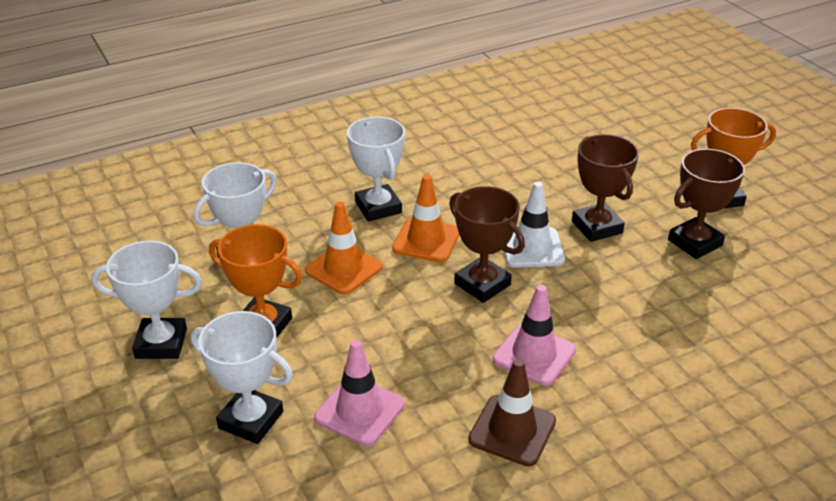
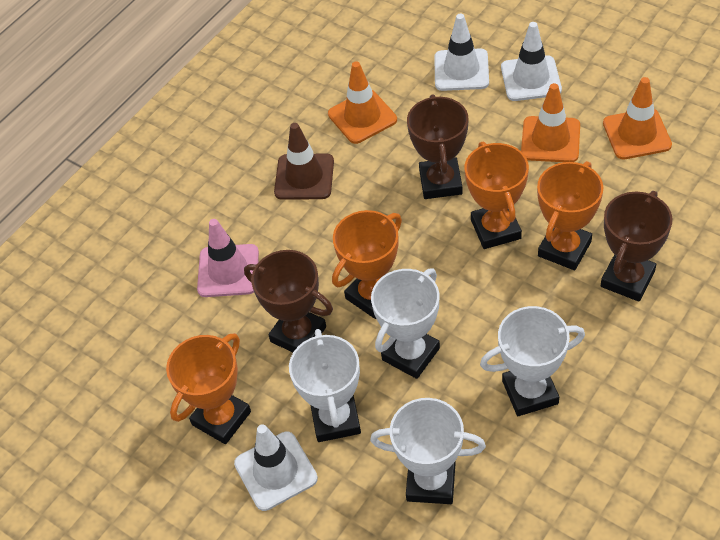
orange traffic cone: [305,202,382,295] [392,175,459,262] = 2 -> [328,61,397,144] [521,83,580,162] [603,77,672,159] = 3
orange trophy: [209,224,303,337] [691,108,776,208] = 2 -> [166,333,251,444] [332,210,402,319] [465,141,529,249] [537,161,603,270] = 4
pink traffic cone: [314,340,404,446] [493,285,576,386] = 2 -> [197,219,259,297] = 1
white traffic cone: [504,182,565,268] = 1 -> [234,424,318,511] [434,14,489,91] [501,22,562,101] = 3

